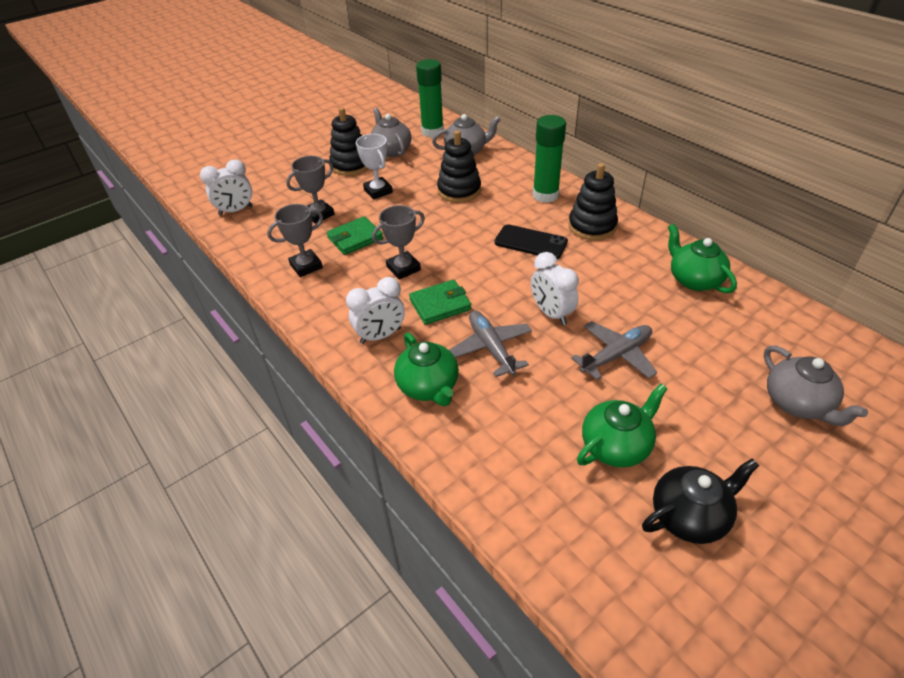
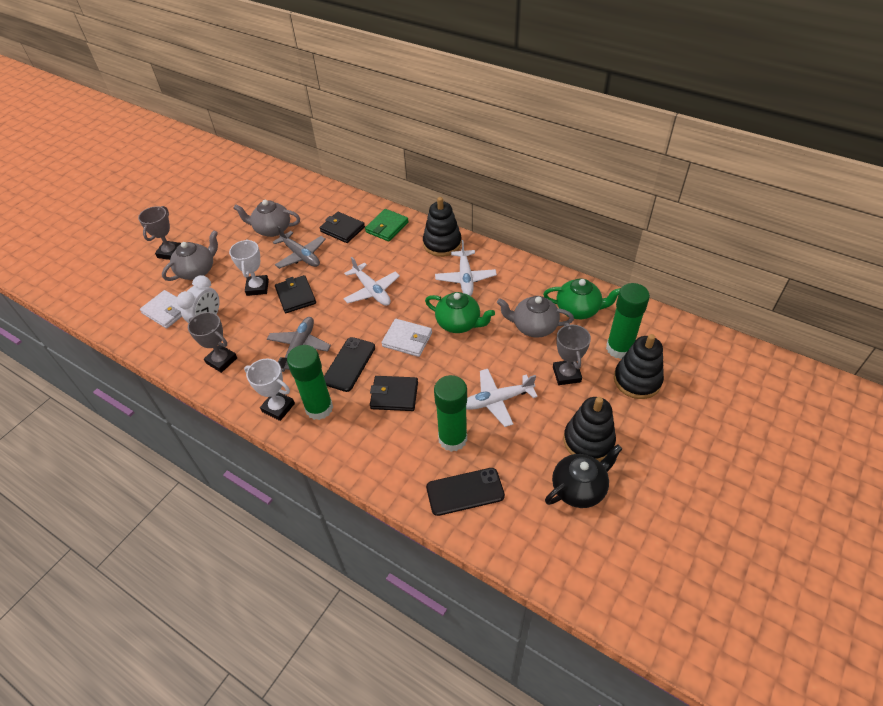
black phone: [494,224,568,259] = 1 -> [324,337,375,392] [426,468,505,516] = 2
black wallet: none = 0 -> [275,275,316,313] [320,212,365,243] [370,376,418,411] = 3
green glue stick: [416,59,444,137] [533,115,566,203] = 2 -> [287,345,333,420] [434,375,467,452] [606,283,650,359] = 3
green teapot: [394,332,459,406] [577,384,668,467] [668,224,737,293] = 3 -> [425,292,495,333] [543,278,621,319] = 2
green wallet: [327,216,383,255] [409,280,471,325] = 2 -> [365,209,409,242] = 1
white clock: [200,159,253,216] [346,277,405,344] [531,252,579,325] = 3 -> [177,275,219,323] = 1
white plane: none = 0 -> [343,257,400,306] [435,240,497,296] [466,369,538,427] = 3
white trophy: [356,134,393,199] = 1 -> [229,239,269,296] [244,359,295,421] = 2
white wallet: none = 0 -> [140,290,182,329] [382,319,432,357] = 2

